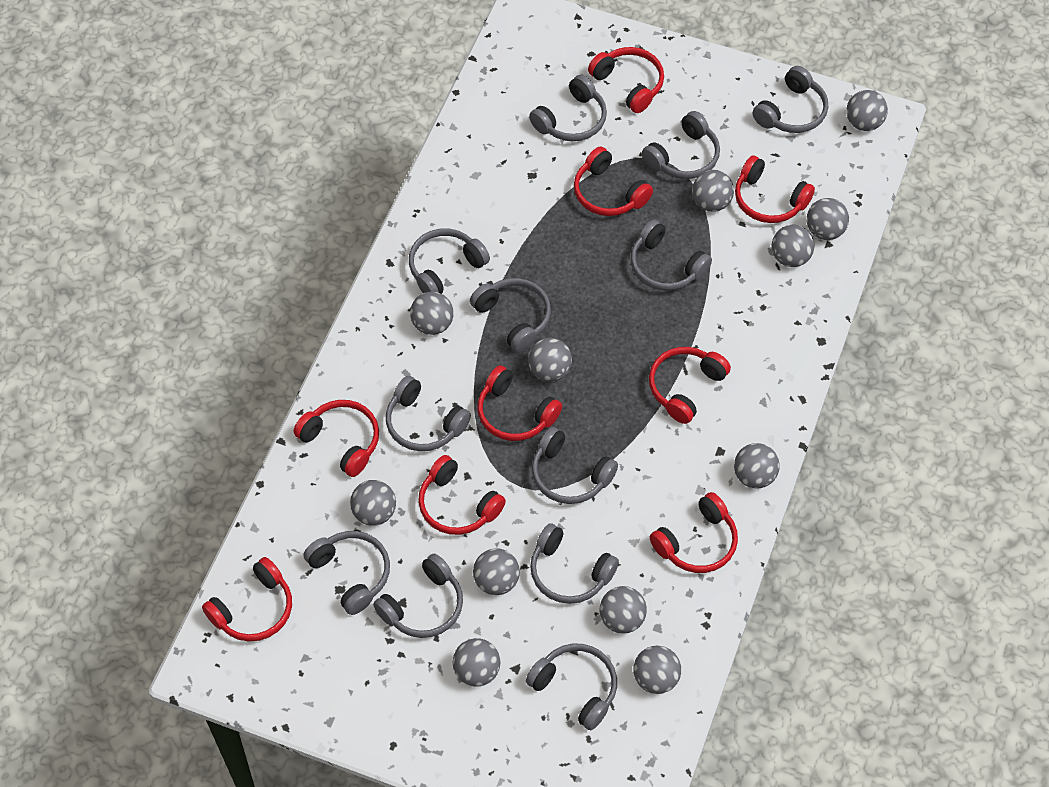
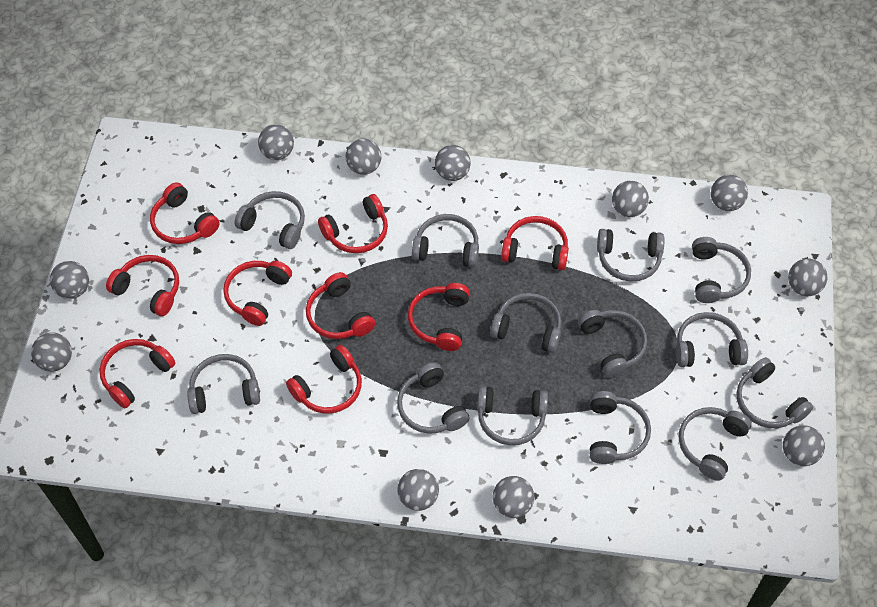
grey ball: [350,480,396,526] [410,291,453,335] [453,638,500,687] [473,548,520,595] [528,338,572,382] [600,586,647,634] [633,646,681,694] [692,170,734,212] [734,443,780,488] [772,225,815,267] [807,198,849,240] [846,90,888,131] = 12 -> [31,333,72,372] [50,261,89,299] [258,124,294,160] [346,139,381,175] [397,469,439,511] [435,145,471,181] [493,476,534,518] [612,181,649,217] [711,175,748,211] [783,425,825,466] [788,259,828,296] = 11
grey headphones: [303,531,390,615] [373,554,463,638] [386,376,471,451] [409,228,490,294] [470,278,551,353] [526,644,617,730] [529,74,607,141] [530,523,619,604] [532,427,618,504] [631,219,712,291] [642,111,720,179] [753,66,828,133] = 12 -> [187,354,260,414] [235,191,305,249] [397,362,470,434] [412,214,479,267] [477,386,548,445] [490,293,562,353] [578,310,647,378] [590,391,651,464] [597,229,664,281] [676,312,748,367] [679,407,752,481] [692,237,751,303] [736,357,813,428] = 13

